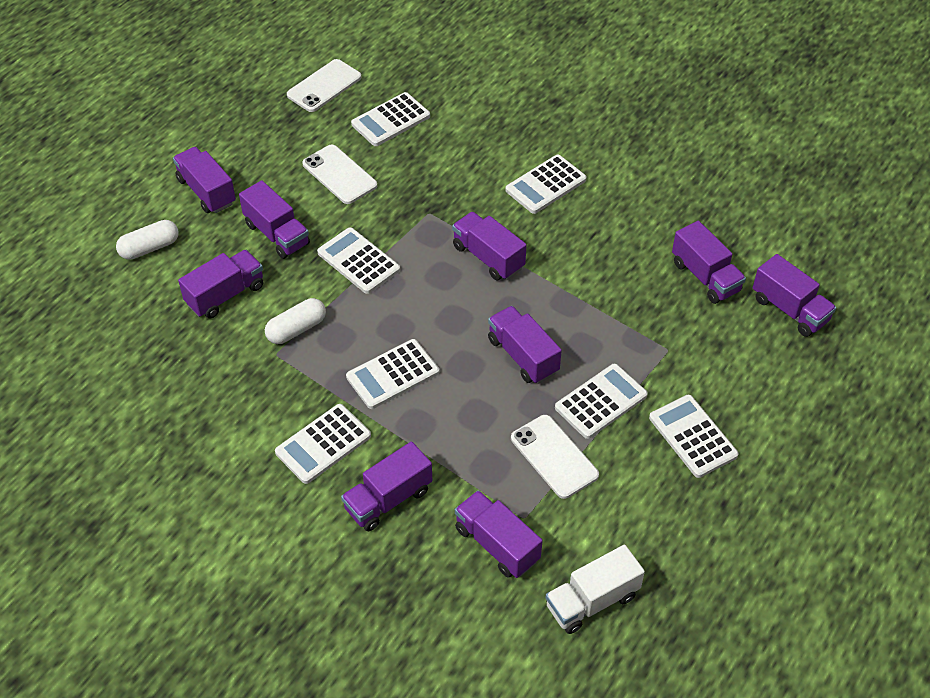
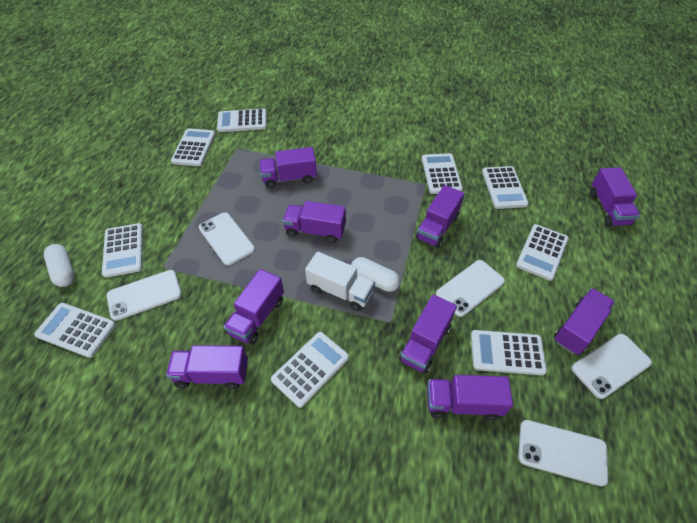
white calculator: [275,404,371,484] [317,227,400,294] [346,339,439,409] [351,92,430,146] [505,155,587,214] [555,364,648,439] [649,395,739,478] = 7 -> [34,303,116,358] [102,223,143,278] [171,128,216,166] [217,109,267,132] [271,332,349,408] [422,153,463,194] [471,330,547,376] [482,166,529,209] [516,224,569,281] = 9
white phone: [287,59,361,112] [302,145,377,204] [511,415,599,499] = 3 -> [107,270,182,321] [199,212,255,266] [436,260,505,317] [518,420,608,486] [572,334,652,399] = 5

